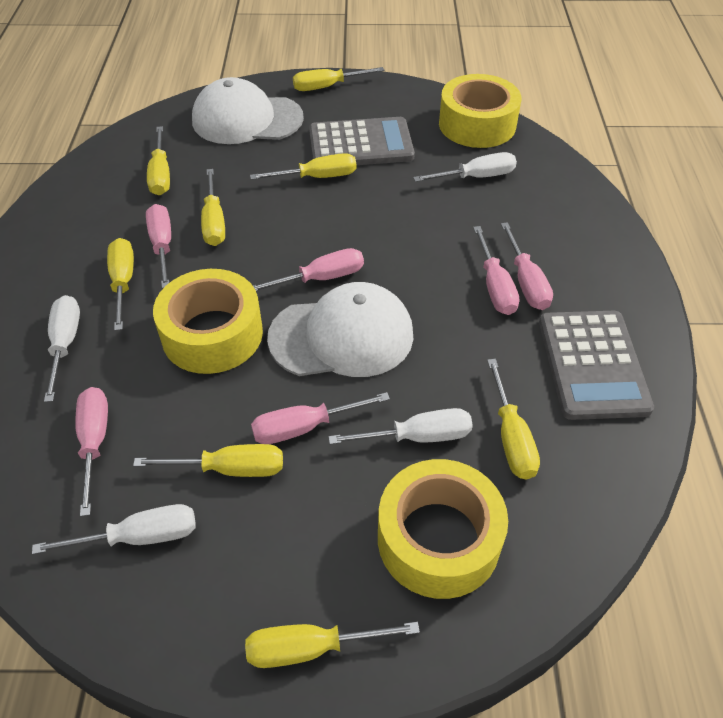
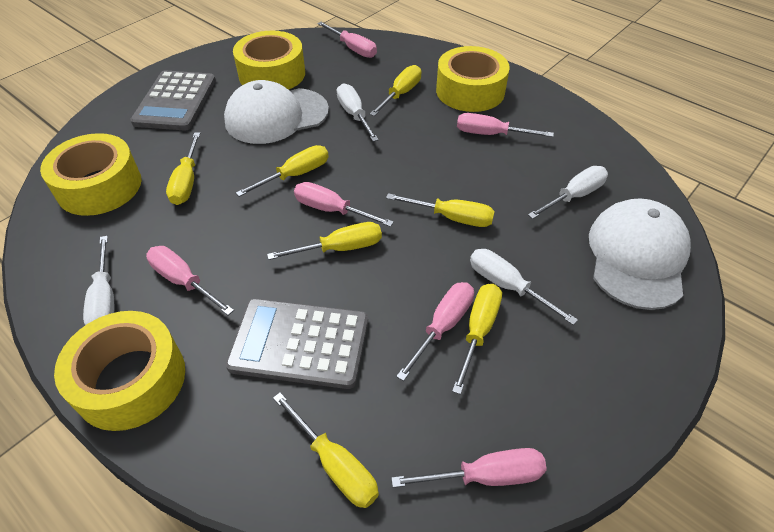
yellow screwdriver: [107,238,134,331] [133,444,283,477] [147,126,170,196] [201,169,225,246] [245,622,420,668] [250,153,356,180] [293,67,384,91] [487,359,540,479] = 8 -> [166,132,200,205] [236,145,329,197] [267,222,382,260] [273,392,379,508] [370,65,422,116] [386,193,495,227] [452,284,502,395] = 7
yellow tape: [153,269,263,374] [378,459,508,599] [439,74,521,148] = 3 -> [40,133,142,216] [54,311,185,431] [233,31,305,90] [436,46,510,112] = 4

